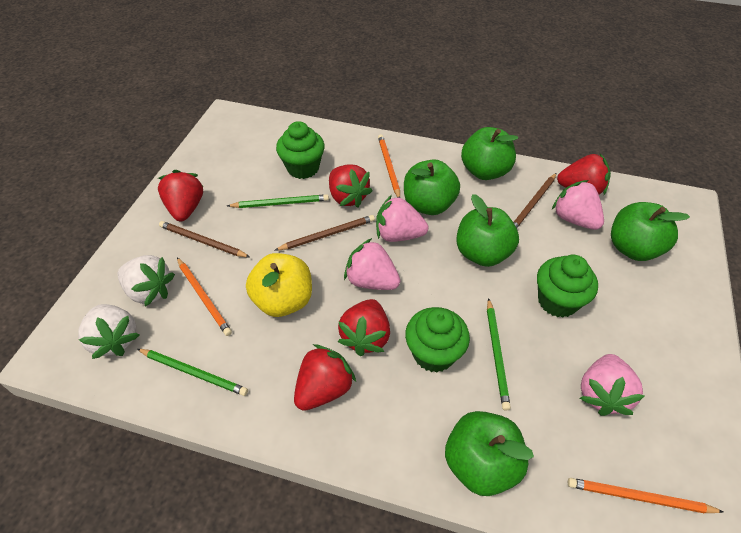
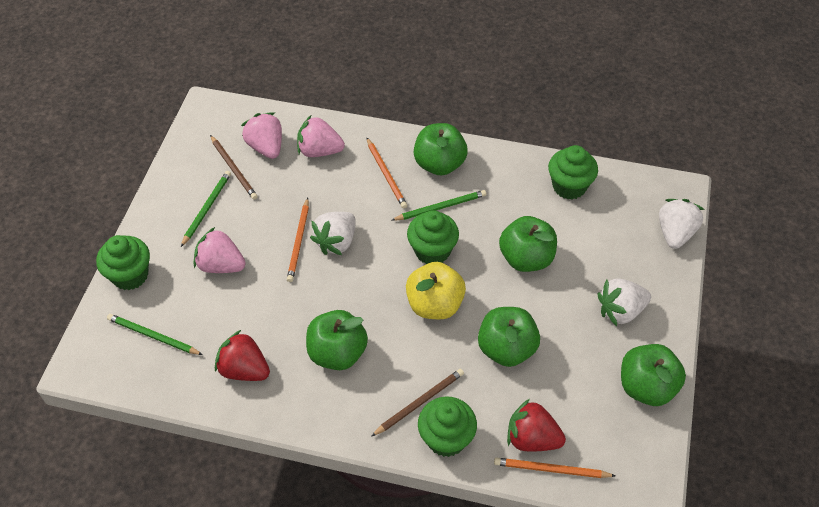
brown pencil: [159,221,250,258] [274,215,375,251] [513,173,556,228] = 3 -> [210,135,258,200] [371,369,464,437] = 2
green cupcake: [276,121,325,179] [405,307,470,372] [537,255,598,318] = 3 -> [96,235,150,290] [407,210,459,264] [418,396,477,457] [548,145,598,200] = 4
pink strawberry: [344,238,400,290] [376,195,429,242] [552,180,604,230] [580,354,645,416] = 4 -> [194,227,246,273] [241,112,282,159] [297,115,345,157] = 3
red strawberry: [158,170,204,221] [294,344,356,411] [329,164,372,208] [338,299,390,356] [557,154,611,195] = 5 -> [215,330,270,381] [507,399,566,451] = 2
white strawberry: [78,304,140,359] [118,255,175,307] = 2 -> [310,212,356,255] [598,278,651,326] [659,199,705,249] = 3

